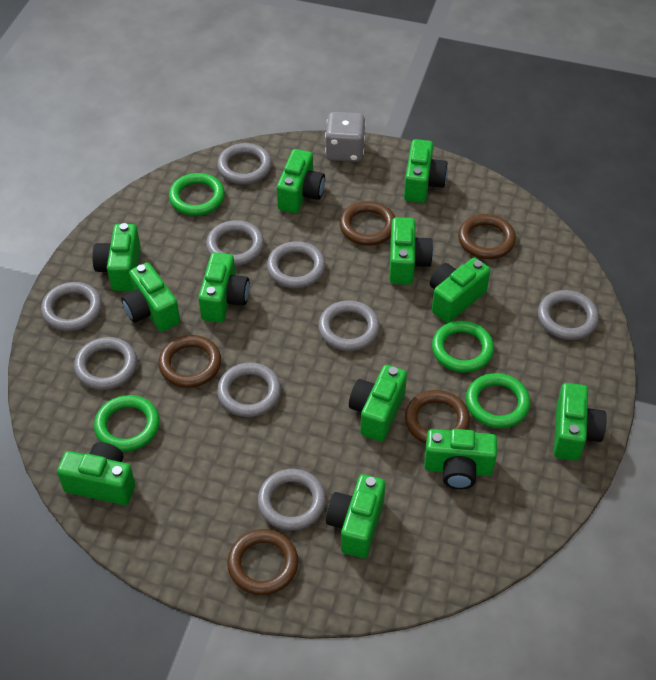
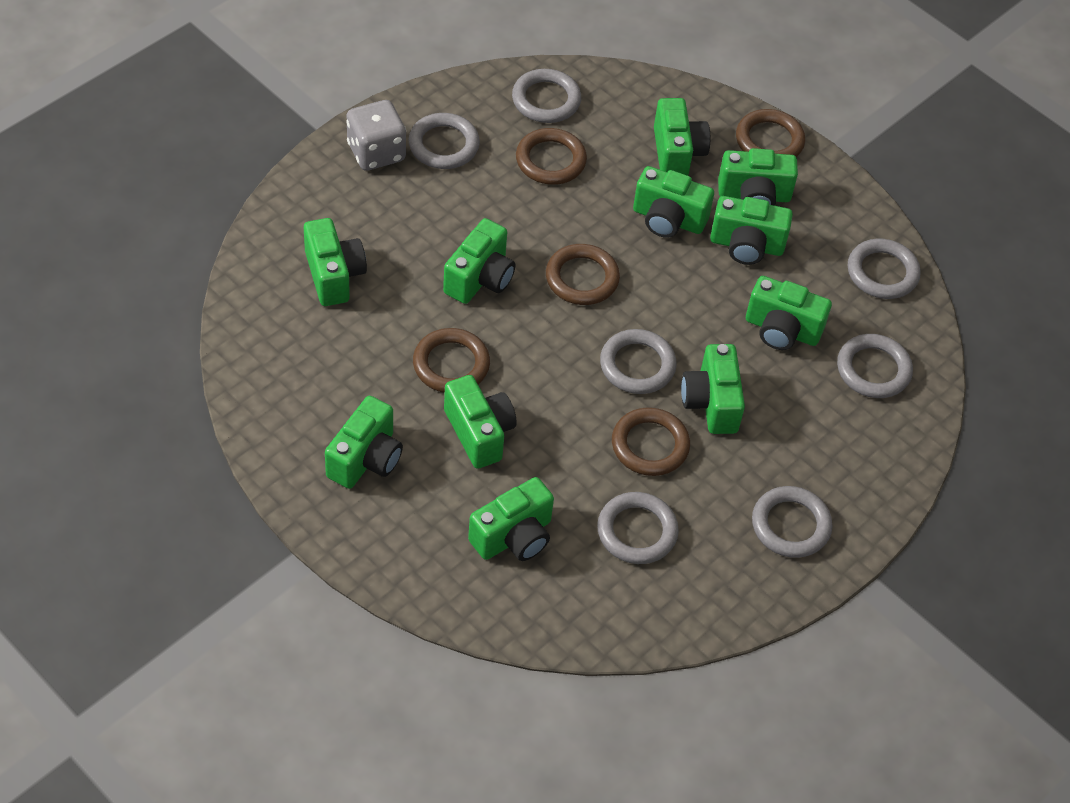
green camera: [57,442,135,505] [92,223,141,291] [121,262,180,332] [198,252,250,322] [277,149,325,213] [326,474,385,558] [349,365,407,441] [390,217,433,285] [404,139,448,203] [424,429,497,489] [430,258,490,323] [554,383,607,461] = 12 -> [304,218,367,306] [325,396,403,489] [443,218,515,304] [444,375,517,469] [468,477,554,561] [633,166,714,238] [654,98,710,176] [681,344,745,434] [710,196,793,265] [718,148,798,206] [746,276,832,350] = 11
green ring: [94,395,160,452] [169,173,225,216] [432,321,494,373] [466,373,530,428] = 4 -> none = 0
grey ring: [41,282,102,331] [74,337,137,390] [206,220,264,266] [217,143,272,184] [217,362,281,417] [258,469,326,531] [267,241,325,288] [318,301,380,351] [538,290,599,340] = 9 -> [409,113,480,169] [512,69,581,123] [597,492,679,564] [600,329,676,394] [752,486,832,558] [837,334,913,398] [848,239,921,299] = 7

